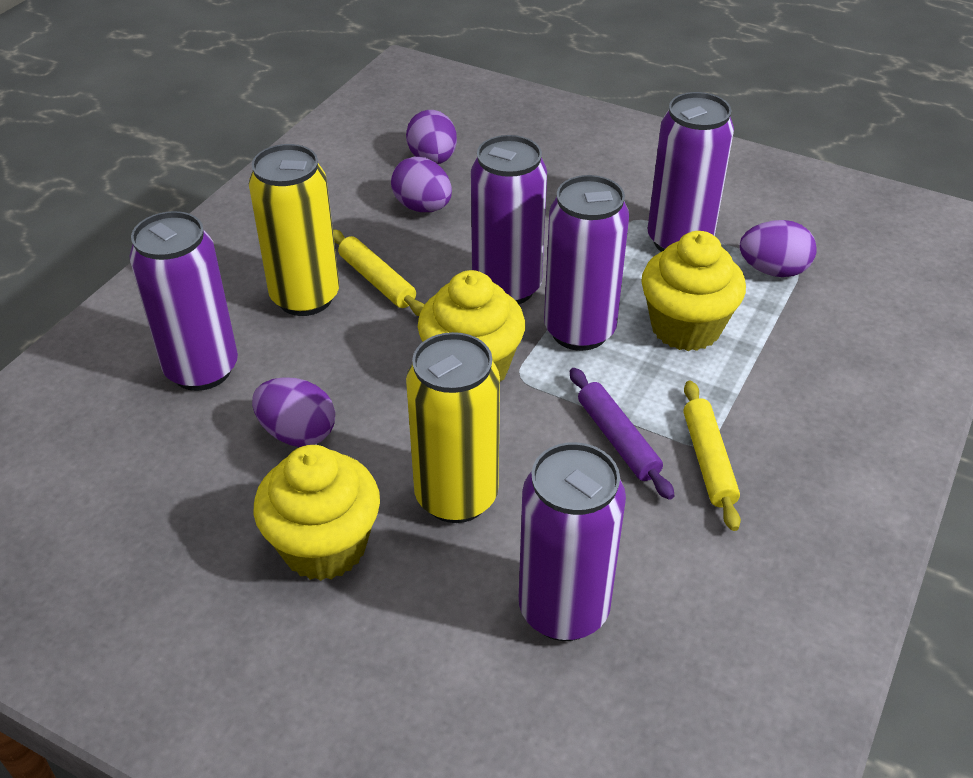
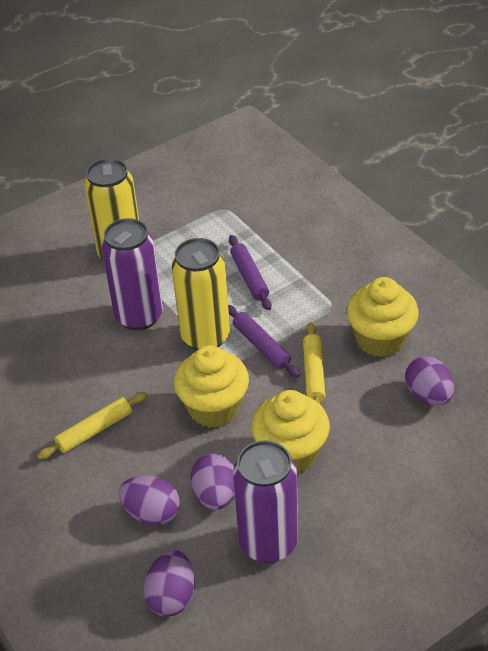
purple can: [130,211,238,391] [471,135,547,304] [519,442,626,641] [544,175,629,351] [648,92,734,252] = 5 -> [102,218,163,331] [233,440,298,563] = 2
purple rolling pin: [570,368,674,500] = 1 -> [228,305,300,378] [229,235,271,310] = 2

